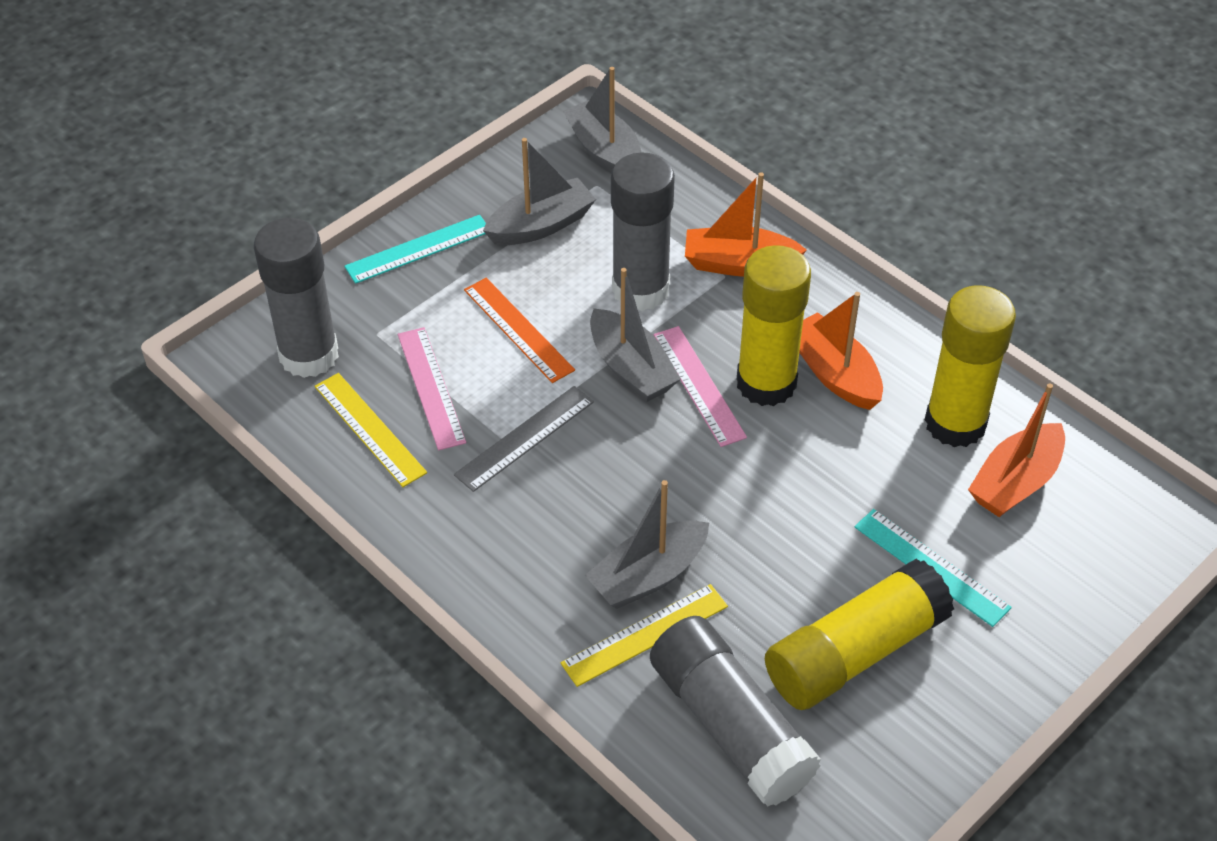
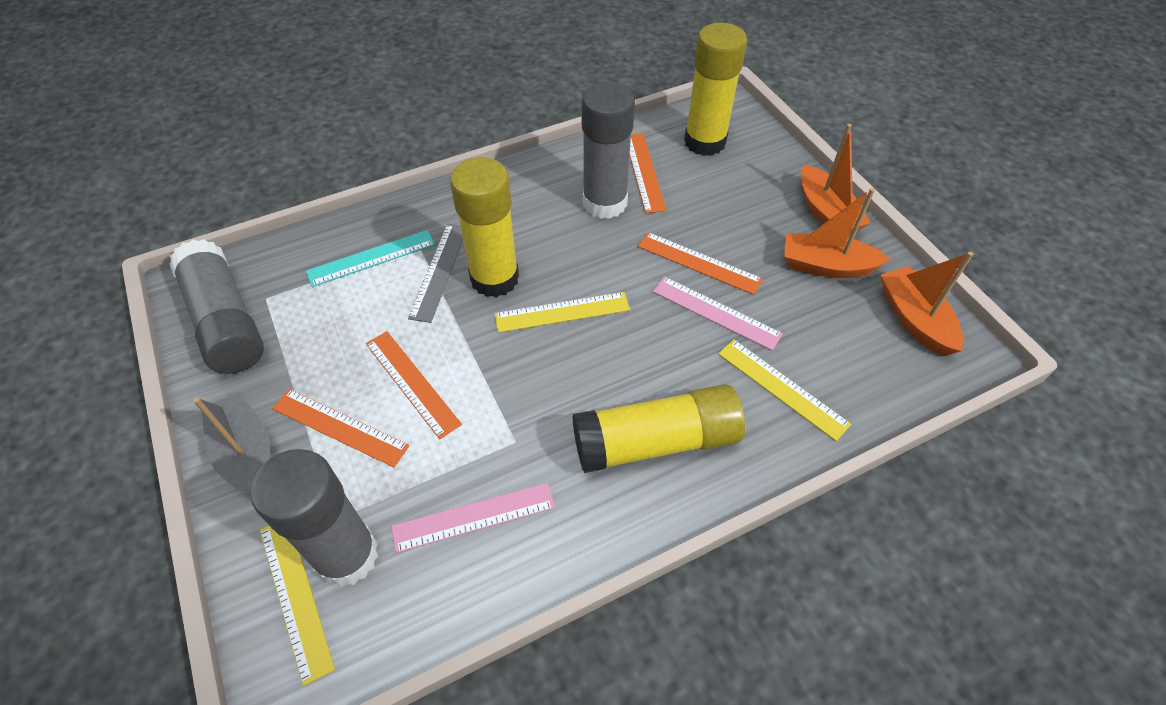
grey boat: [483,138,596,245] [563,67,641,173] [585,480,709,609] [590,268,681,402] = 4 -> [193,392,270,494] = 1
orange ruler: [464,278,575,383] = 1 -> [272,389,409,467] [366,331,462,439] [630,134,666,213] [638,232,763,295] = 4
turquoise ruler: [344,215,486,284] [855,509,1012,627] = 2 -> [306,230,435,287] = 1
yellow ruler: [315,373,427,487] [561,584,728,687] = 2 -> [260,526,335,686] [495,292,630,333] [718,339,851,441] = 3

